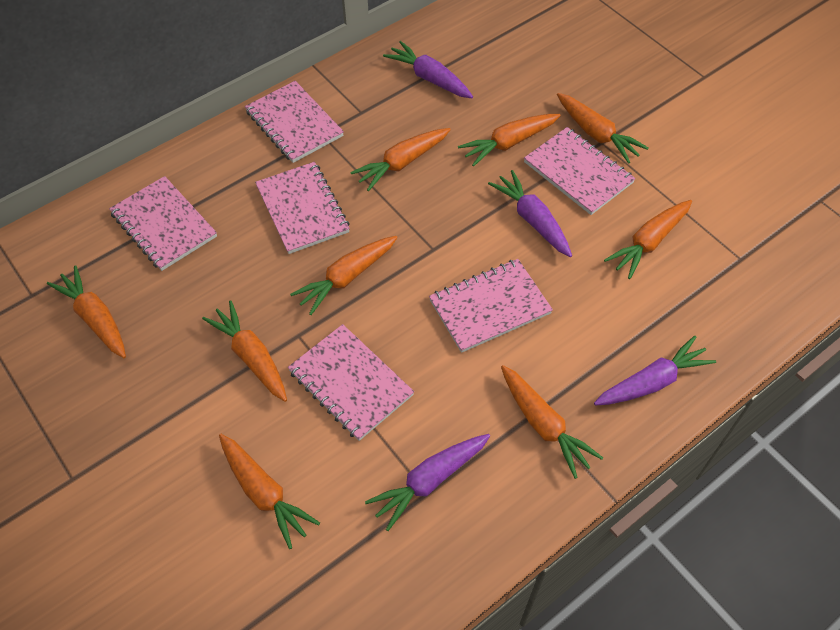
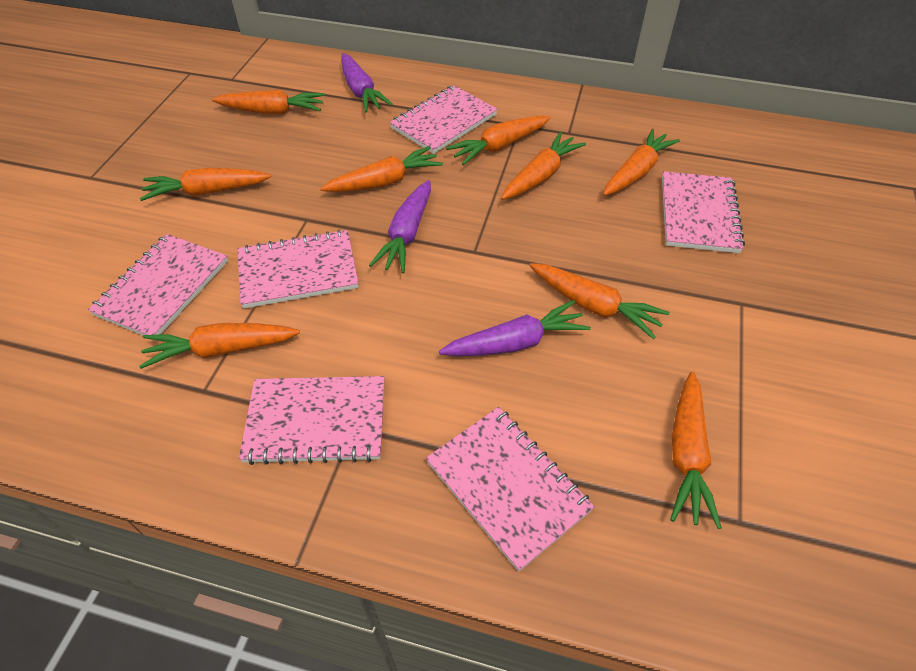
purple carrot: [365,434,490,531] [383,41,473,98] [488,170,572,257] [594,336,716,406] = 4 -> [341,53,393,113] [369,180,431,273] [439,300,591,356] = 3

